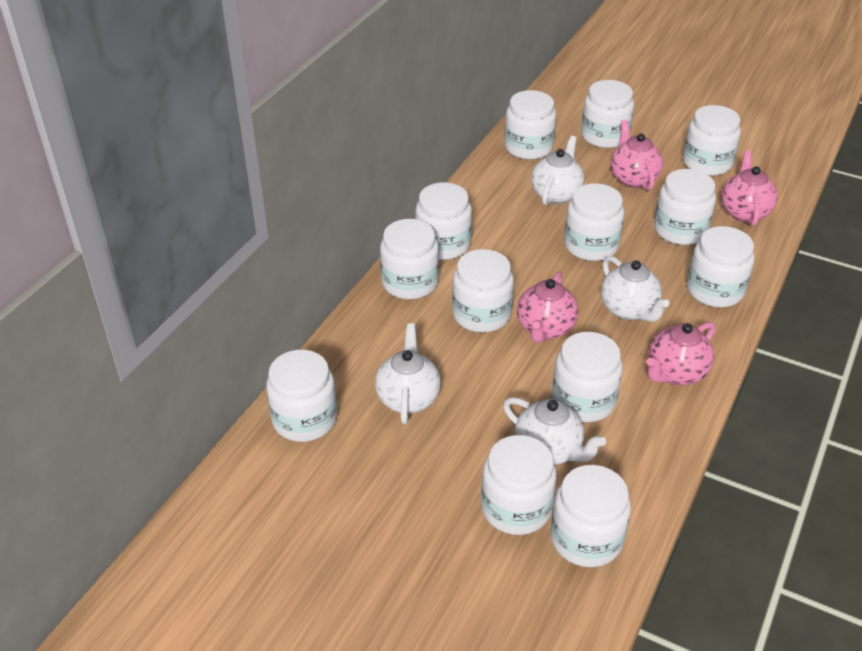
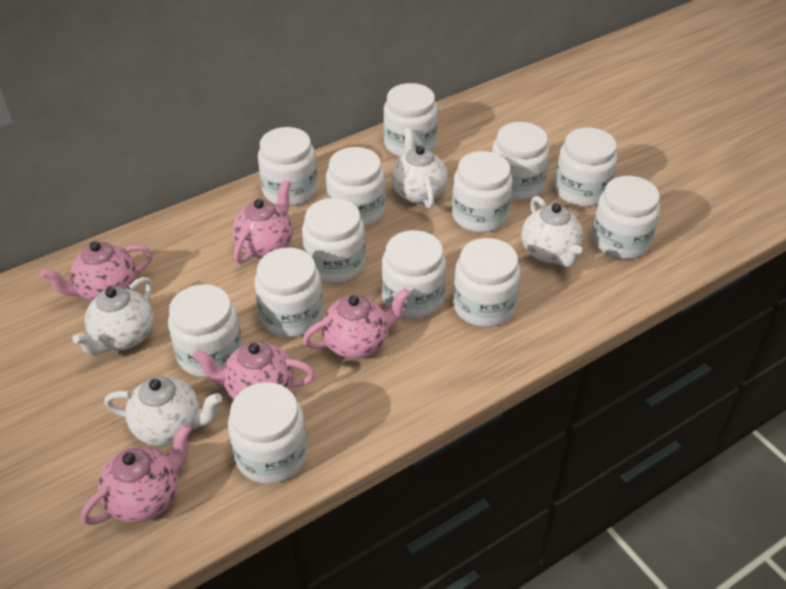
pink teapot: [517,272,578,343] [611,120,663,190] [646,322,715,385] [721,151,777,226] = 4 -> [41,241,153,301] [81,424,191,525] [192,341,315,400] [232,179,293,264] [303,288,410,359] = 5

